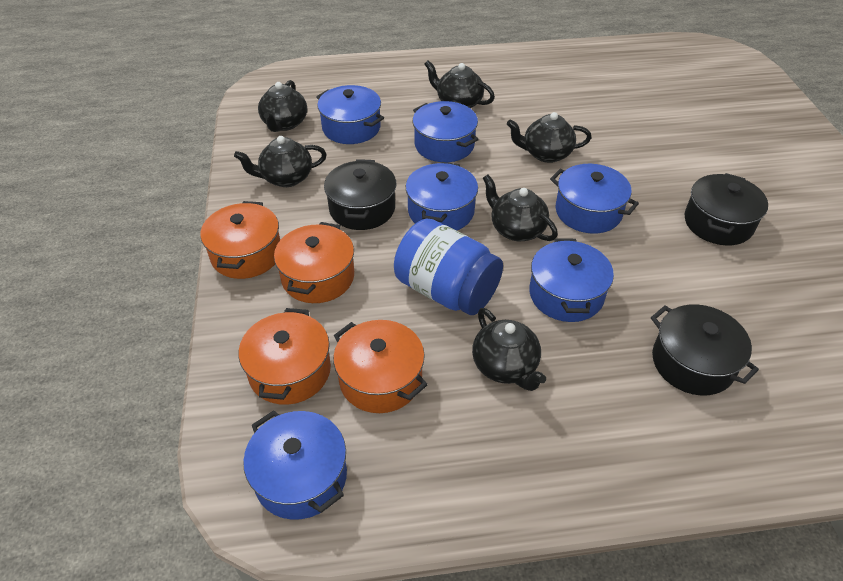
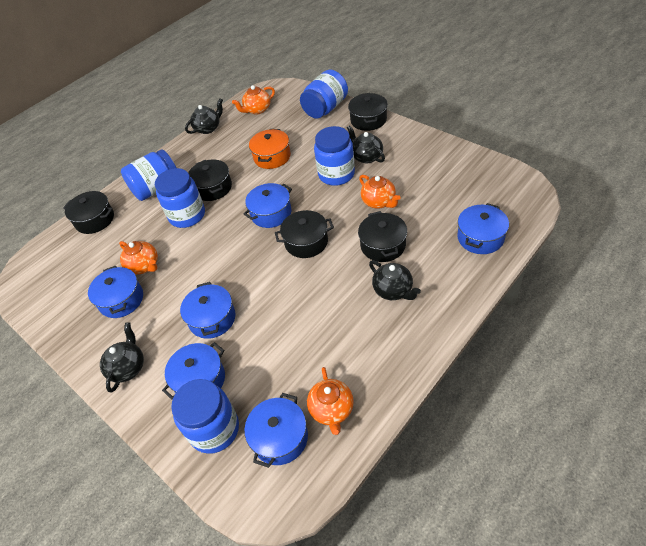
black pot: [324,159,396,230] [651,304,759,396] [684,173,768,246] = 3 -> [63,191,114,234] [188,159,232,201] [275,210,334,258] [348,93,388,131] [358,211,407,262] = 5
black teapot: [234,136,327,187] [258,80,307,132] [425,61,495,108] [472,308,546,391] [483,175,558,241] [507,112,591,163] = 6 -> [100,322,144,393] [185,98,223,134] [347,125,385,164] [369,260,421,300] = 4
blue jar: [394,219,503,315] = 1 -> [121,149,177,201] [155,168,205,228] [171,379,239,454] [300,70,348,119] [314,126,355,186] = 5
orange pot: [200,201,280,279] [238,308,331,405] [274,222,354,303] [333,320,428,413] = 4 -> [249,129,291,169] = 1
orange teapot: none = 0 -> [119,241,158,275] [232,85,275,114] [307,367,354,435] [359,175,400,209] = 4

